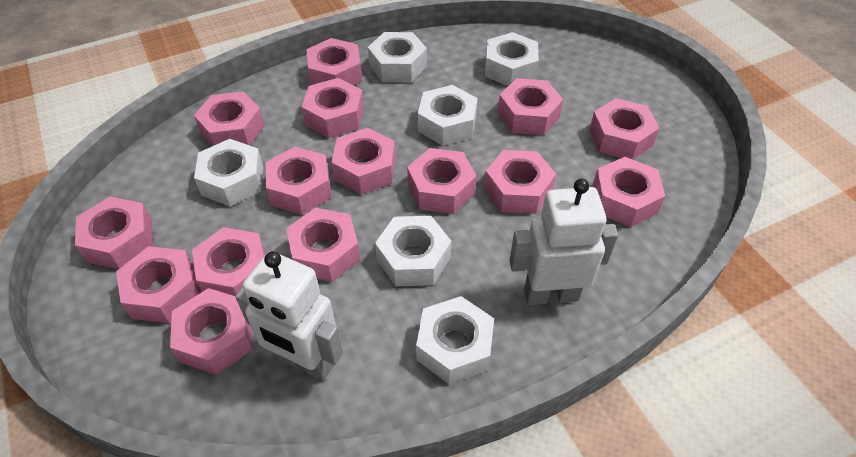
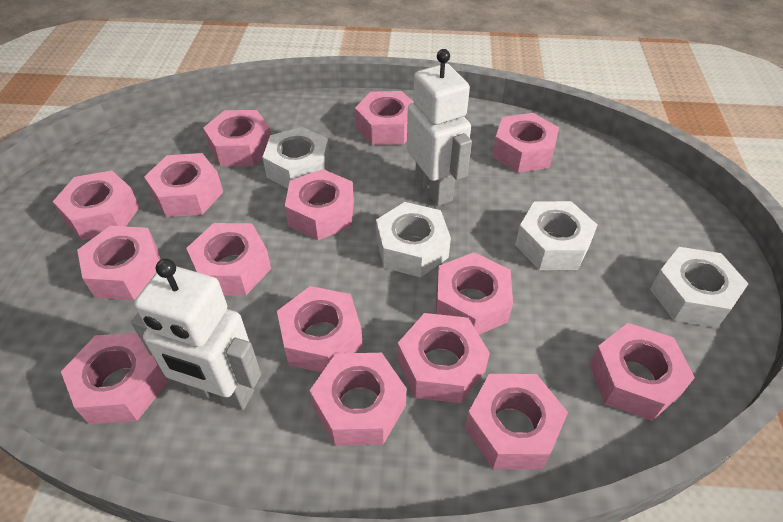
white nut: [194,139,263,206] [368,32,427,82] [375,216,451,286] [416,296,494,384] [418,85,477,146] [485,32,539,86] = 6 -> [263,127,330,188] [376,202,451,277] [515,201,597,270] [650,247,748,328] = 4

